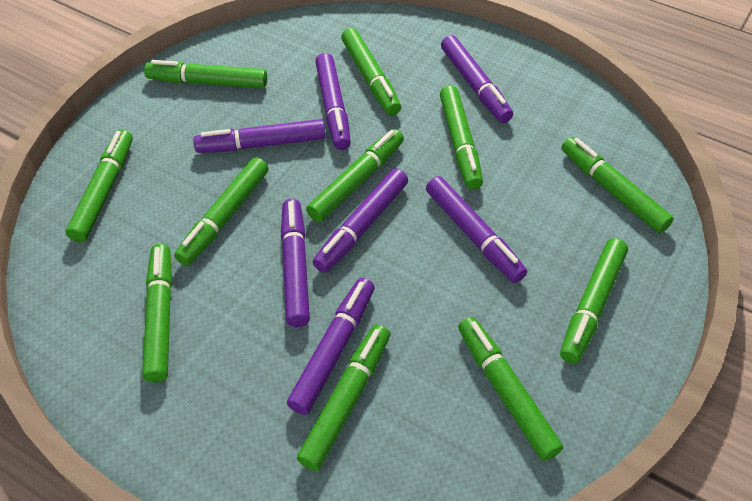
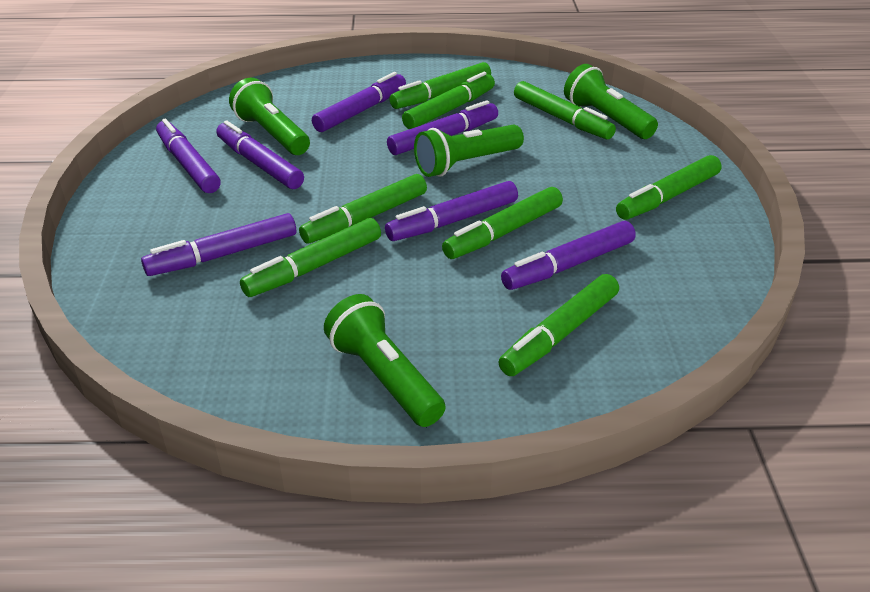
green flashlight: none = 0 -> [229,78,310,155] [324,294,445,427] [414,124,524,177] [564,64,658,139] = 4
green marker: [65,129,133,242] [142,244,172,383] [144,60,267,88] [174,157,269,266] [297,325,390,471] [306,129,404,222] [341,28,401,116] [440,85,483,190] [458,317,563,461] [560,238,628,364] [561,137,674,233] = 11 -> [240,218,381,297] [299,174,427,244] [389,62,491,109] [402,72,495,129] [442,187,563,259] [498,274,619,376] [514,81,616,140] [616,155,722,220] = 8

